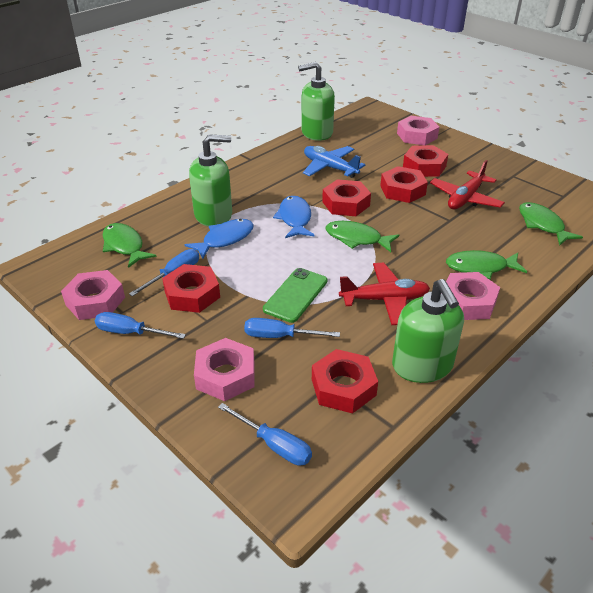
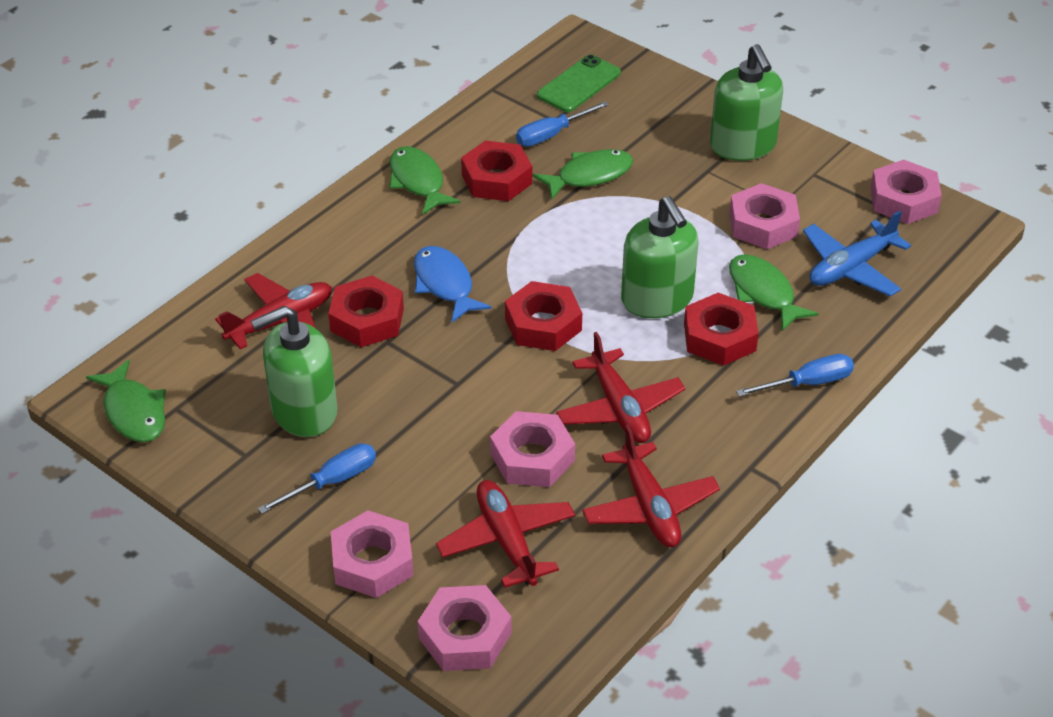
blue fish: [185,219,254,259] [273,196,315,238] = 2 -> [414,246,492,323] = 1
blue screwdriver: [95,312,186,339] [129,249,199,296] [218,403,312,466] [244,318,340,338] = 4 -> [258,443,376,514] [516,101,609,147] [736,354,854,397] = 3
pink nut: [61,270,125,320] [194,338,255,401] [397,116,439,145] [446,272,500,320] = 4 -> [331,510,414,598] [417,585,512,671] [490,411,575,487] [730,183,800,249] [870,160,942,224] = 5
red nut: [162,264,220,313] [312,349,378,414] [322,179,371,216] [380,166,428,203] [403,145,448,177] = 5 -> [328,276,404,347] [461,140,532,201] [505,281,582,351] [684,293,759,366] = 4
red plane: [339,263,430,325] [430,160,505,210] = 2 -> [215,273,332,349] [436,480,575,588] [556,332,685,443] [582,425,720,547] = 4

